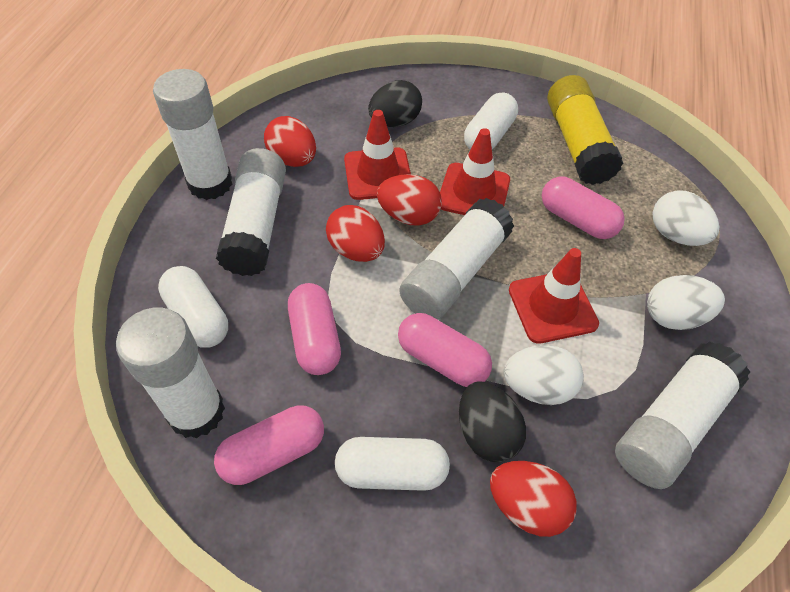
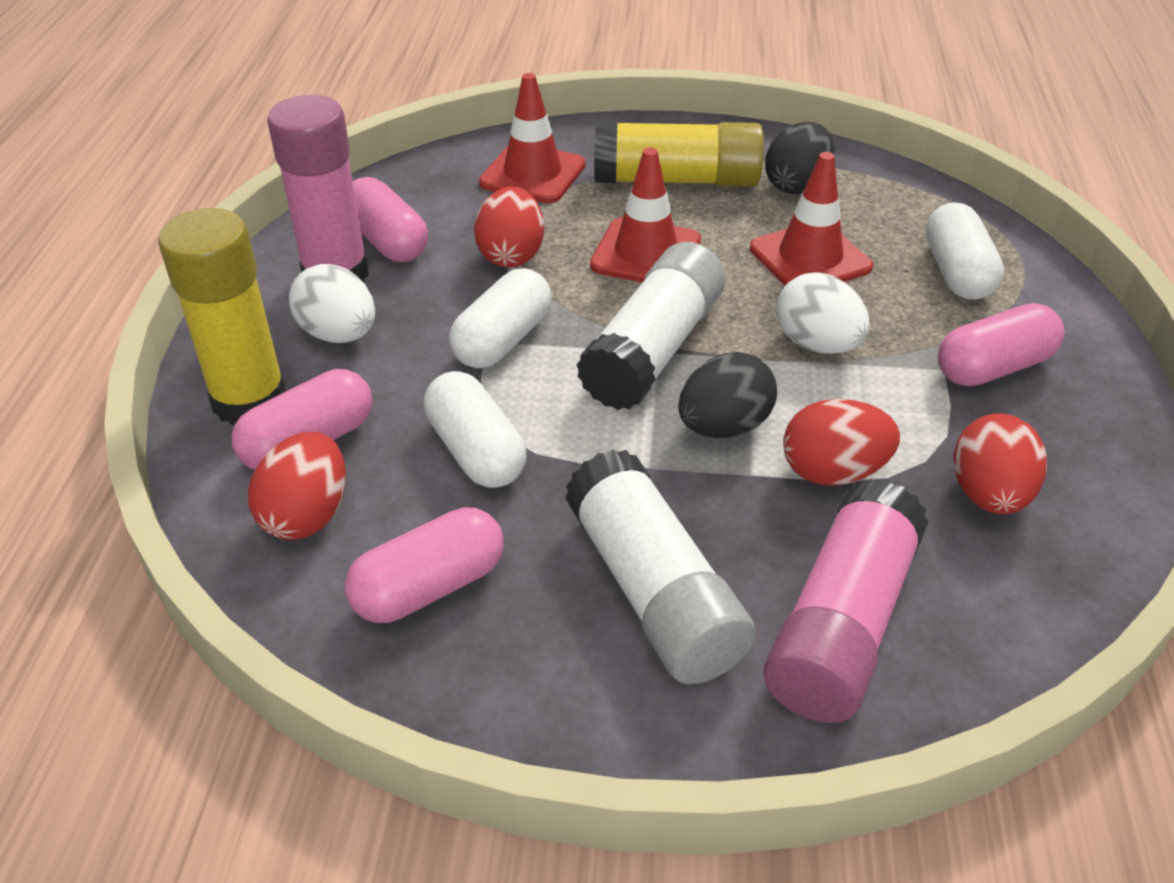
pink glue stick: none = 0 -> [267,95,369,282] [763,479,928,723] = 2
white egg: [503,345,584,405] [647,275,725,330] [652,190,719,246] = 3 -> [289,264,375,343] [777,272,870,354] = 2
white glue stick: [116,308,225,438] [153,69,232,200] [216,148,286,276] [399,198,514,320] [615,341,750,489] = 5 -> [565,449,756,684] [576,242,725,410] = 2
yellow glue stick: [547,75,623,185] = 1 -> [158,208,286,425] [594,121,764,187] = 2

